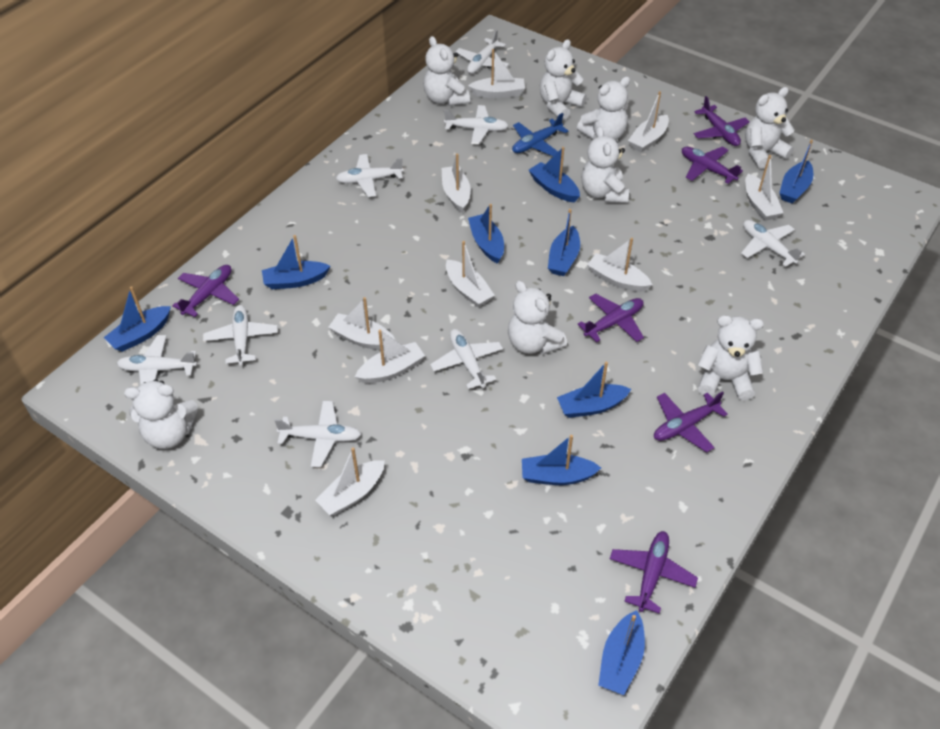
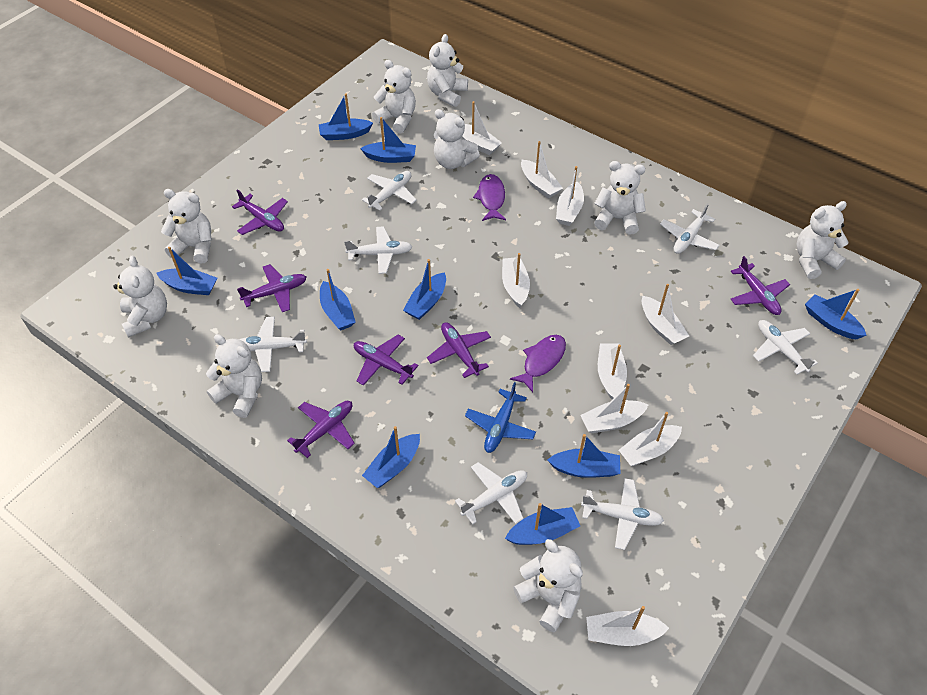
purple fish: none = 0 -> [473,174,506,221] [510,335,566,392] = 2
white plane: [116,335,197,385] [203,305,278,365] [274,401,361,467] [336,154,404,197] [430,329,503,389] [444,105,509,145] [456,30,509,74] [741,220,805,267] = 8 -> [239,317,307,372] [344,226,413,274] [362,171,417,211] [455,462,527,525] [581,478,664,550] [660,203,720,254] [753,320,818,375] = 7
white teddy bear: [124,379,198,449] [423,36,470,106] [508,281,567,354] [540,39,587,121] [577,76,630,140] [581,126,629,203] [698,315,764,401] [745,87,795,169] = 8 -> [113,256,167,338] [161,189,212,263] [206,334,262,418] [372,60,416,134] [427,34,468,107] [434,109,480,169] [513,539,583,632] [594,161,646,234] [796,201,849,279] = 9

